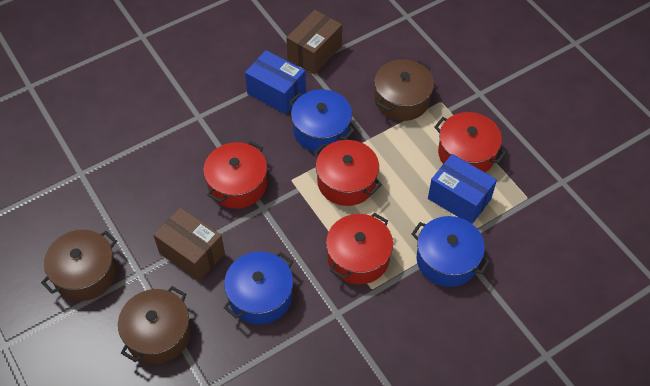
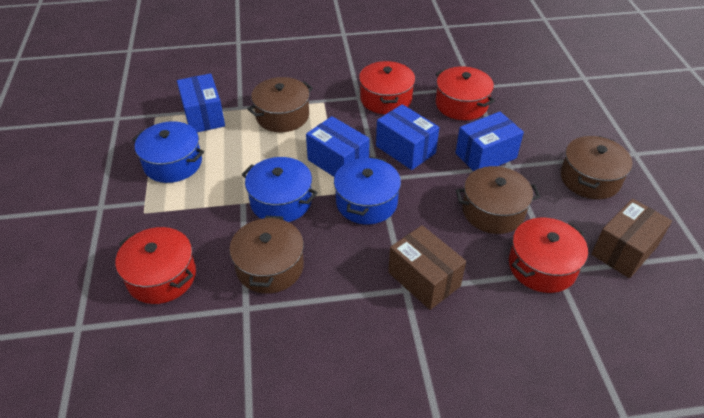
blue box: [245,50,306,114] [428,154,497,224] = 2 -> [177,74,225,132] [306,116,370,177] [376,104,439,170] [455,112,524,171] = 4
brown pot: [41,230,117,301] [118,286,191,364] [374,59,434,121] = 3 -> [229,216,304,294] [247,77,313,132] [456,166,540,234] [561,136,633,199] = 4

